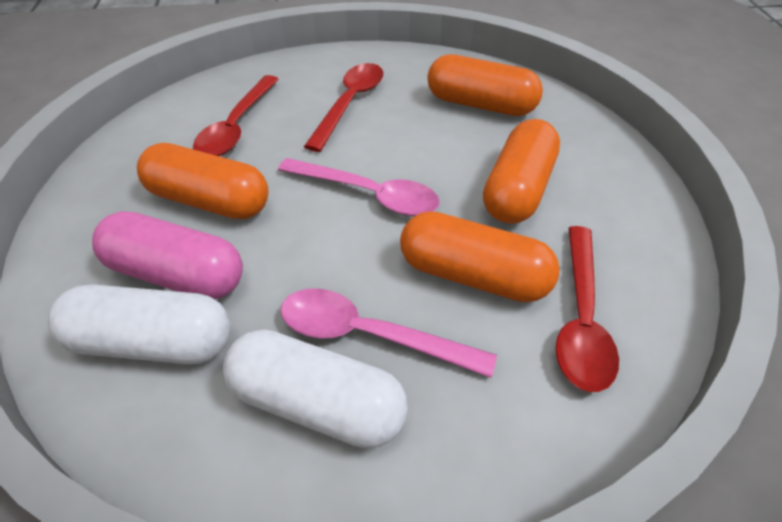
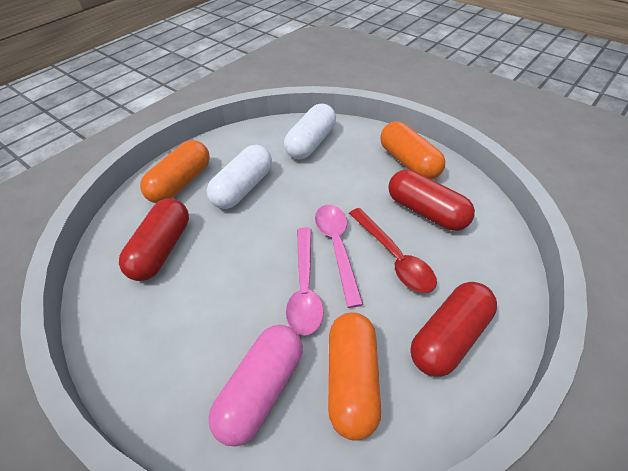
orange capsule: [137,143,269,219] [400,211,560,302] [427,54,543,116] [483,119,560,224] = 4 -> [140,140,210,203] [328,312,381,441] [380,122,445,180] = 3
red capsule: none = 0 -> [119,198,189,281] [388,170,475,231] [410,282,497,377] = 3
red spoon: [193,75,279,156] [304,63,383,152] [555,226,619,392] = 3 -> [349,208,437,293] = 1

